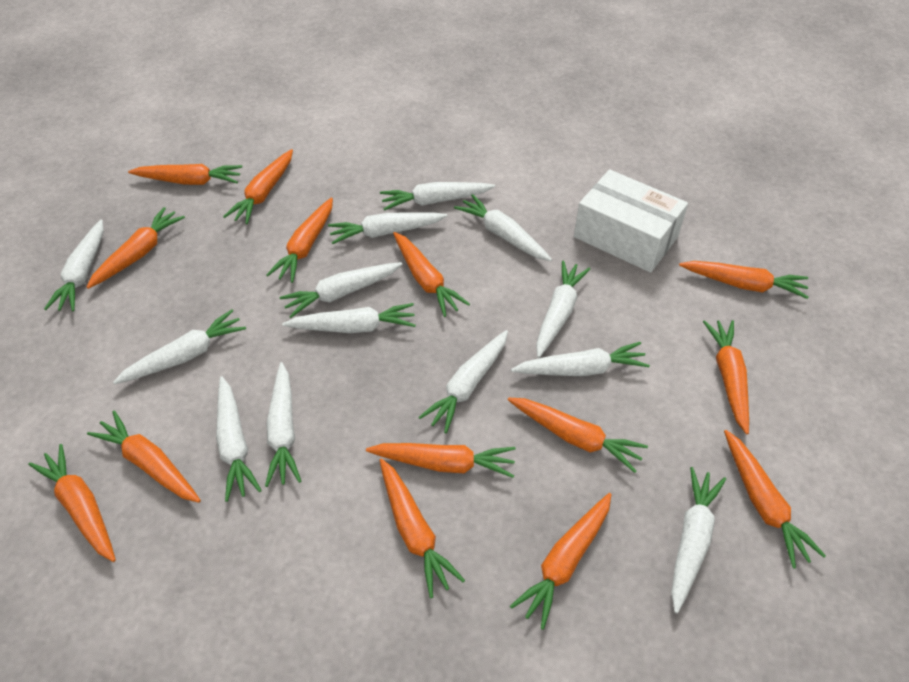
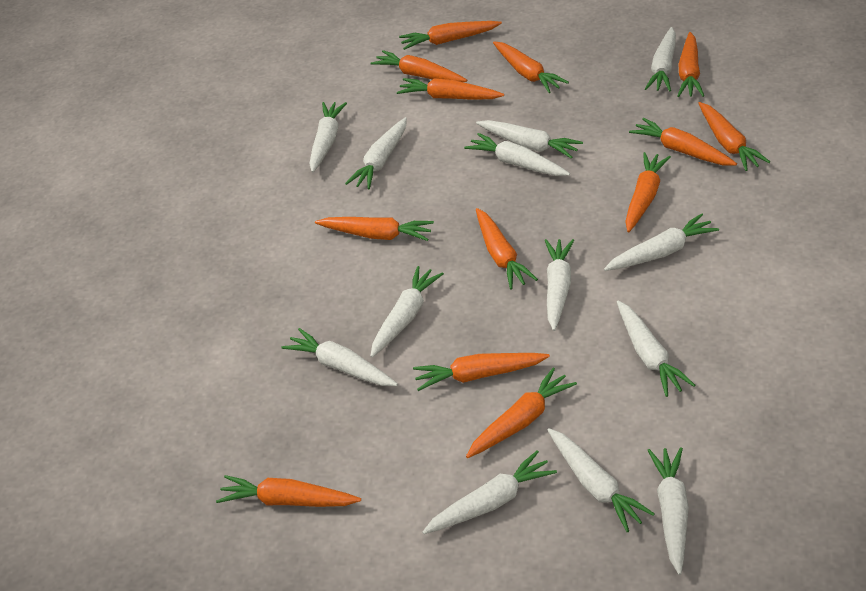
orange carrot: [28,444,116,562] [87,207,185,289] [87,411,201,503] [128,164,242,185] [223,149,293,224] [266,198,333,283] [366,443,516,478] [380,459,465,598] [393,232,470,317] [508,398,648,473] [510,493,612,630] [679,261,808,299] [703,320,749,434] [724,430,826,568] = 14 -> [216,475,361,507] [315,217,434,241] [371,50,467,82] [397,78,504,100] [399,21,502,50] [413,353,550,391] [466,368,577,458] [476,208,538,289] [493,41,569,93] [625,152,671,232] [629,118,737,166] [677,32,704,97] [698,102,770,171] = 13
white box: [574,169,688,273] = 1 -> none = 0

